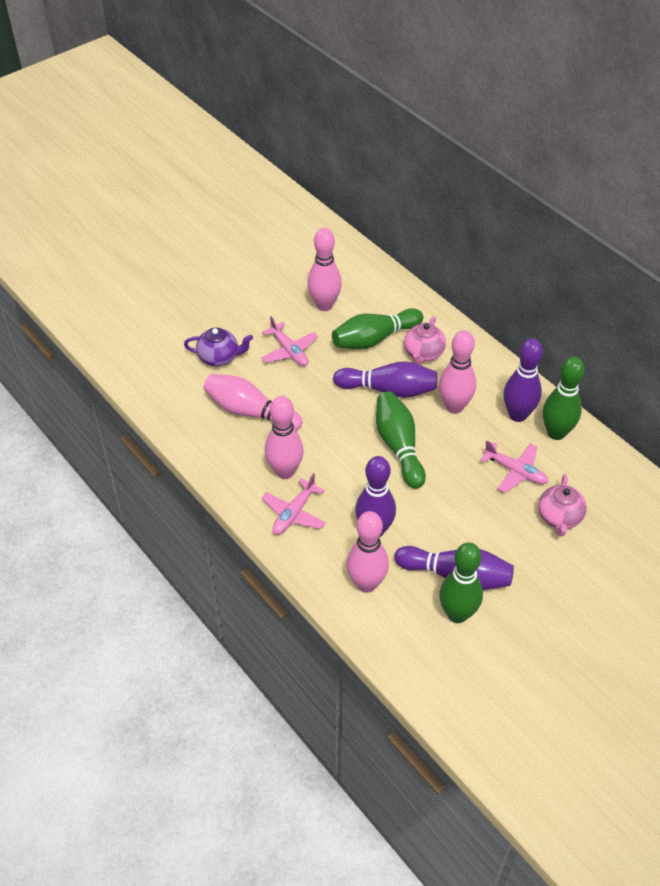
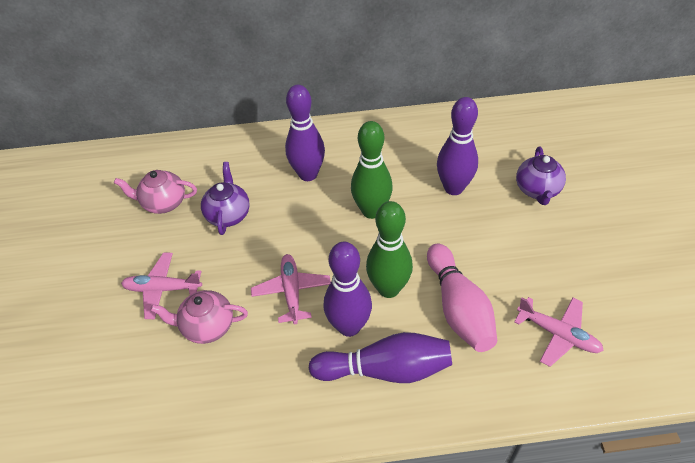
green bowling pin: [332,308,423,349] [376,392,426,489] [439,542,483,623] [543,357,585,440] = 4 -> [351,121,393,219] [366,201,413,298] = 2
pink bowling pin: [204,374,302,431] [265,396,304,479] [307,228,342,311] [347,511,389,593] [439,330,476,414] = 5 -> [427,244,497,352] = 1
purple teapot: [184,327,253,366] = 1 -> [201,162,249,235] [516,147,566,205] = 2

